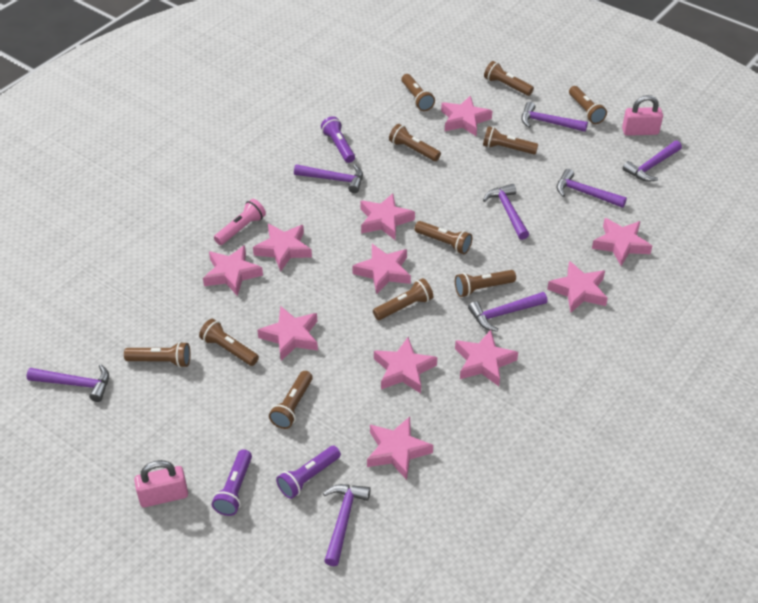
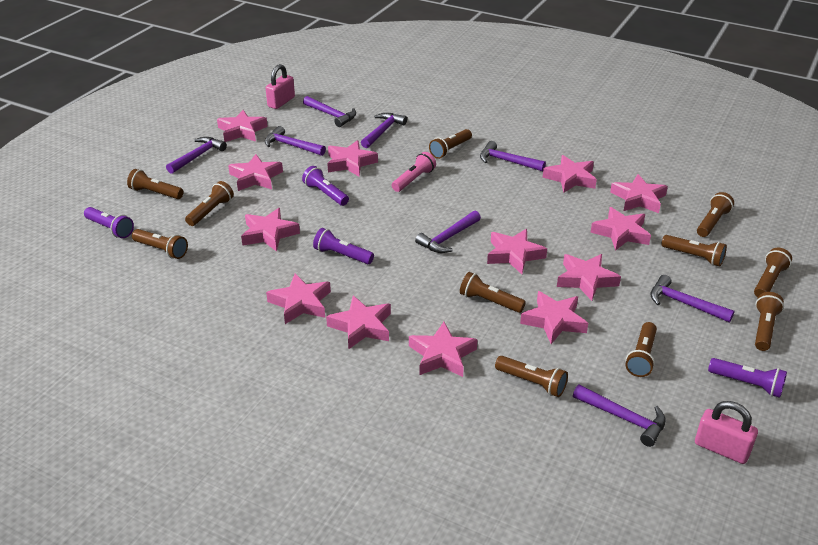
pink star: [203,245,263,296] [253,224,312,271] [257,306,318,361] [352,244,411,294] [360,193,415,240] [367,417,433,480] [374,337,437,393] [441,95,492,136] [455,330,518,386] [547,261,608,313] [592,218,652,266] = 11 -> [217,110,268,142] [228,154,283,191] [241,208,300,252] [266,274,331,324] [326,296,391,350] [327,140,378,177] [409,322,478,377] [487,229,547,274] [520,291,588,344] [543,155,597,193] [557,254,621,301] [590,207,651,251] [610,174,668,213] = 13
purple flashlight: [212,449,252,516] [276,446,341,499] [321,116,355,163] = 3 -> [84,207,134,238] [302,166,349,206] [313,228,374,264] [708,358,787,398] = 4

